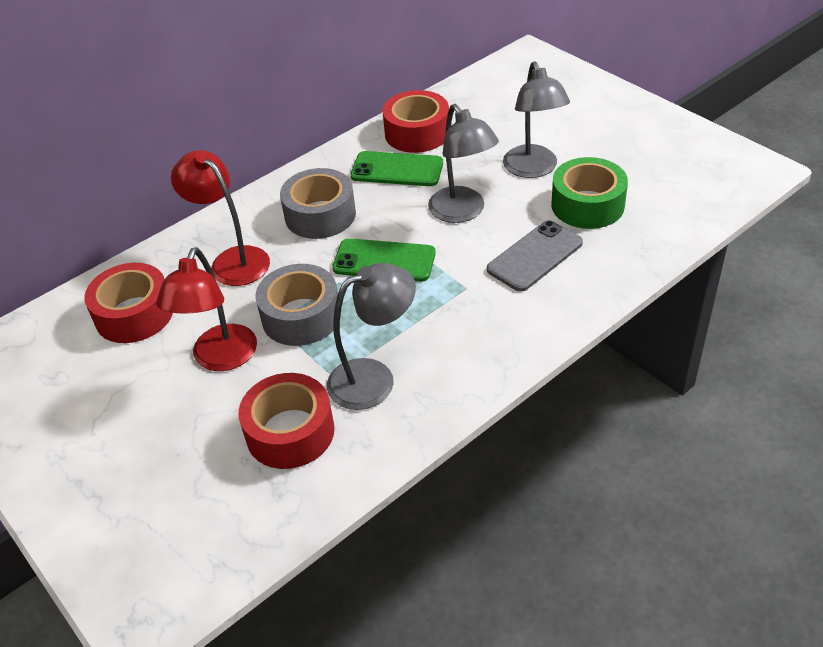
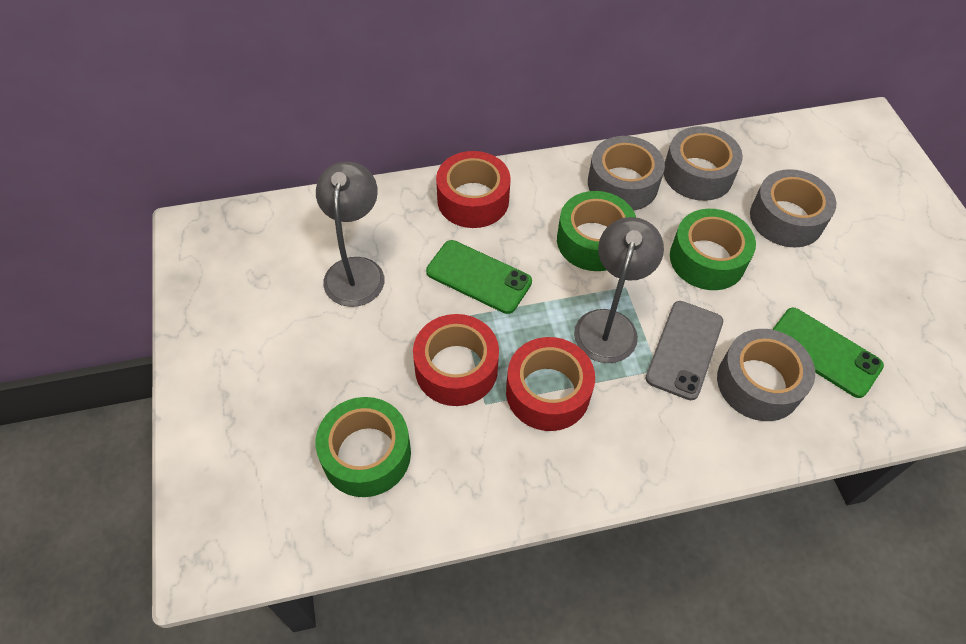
green tape: [551,157,628,229] = 1 -> [316,397,411,497] [557,191,636,271] [670,209,756,290] = 3
grey lamp: [327,263,416,410] [428,104,499,223] [503,61,570,178] = 3 -> [316,162,384,307] [574,217,664,363] = 2
grey tape: [256,264,341,346] [280,168,356,239] = 2 -> [588,136,665,211] [663,126,743,201] [717,329,815,421] [750,169,836,247] = 4
red lamp: [156,247,257,371] [171,150,270,286] = 2 -> none = 0

